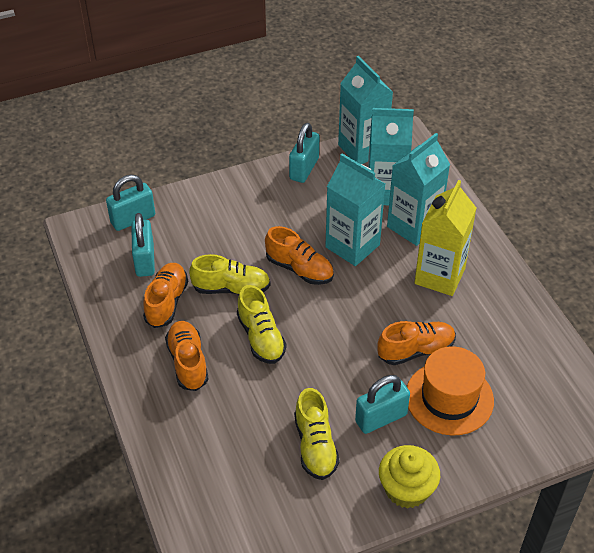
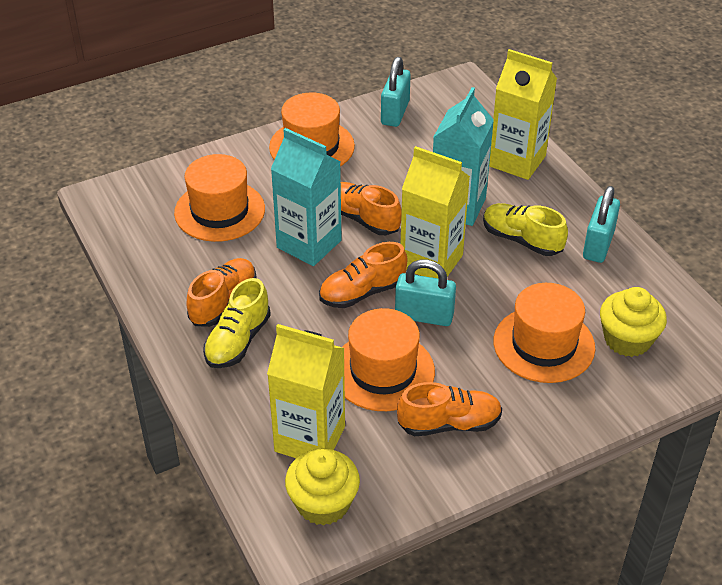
orange hat: [407,346,494,435] = 1 -> [174,154,265,242] [269,92,355,166] [342,308,435,411] [493,283,595,383] = 4
turquoise carton: [325,154,385,266] [338,56,393,164] [368,108,414,205] [387,133,450,246] = 4 -> [271,128,342,266] [433,87,494,226] = 2
turquoise padlock: [106,175,155,231] [131,213,155,277] [289,123,319,183] [355,375,410,434] = 4 -> [381,57,411,127] [395,259,456,326] [583,186,620,263] = 3
yellow carton: [414,180,476,296] = 1 -> [267,324,345,458] [401,146,470,278] [489,49,557,180] = 3
yellow cupcake: [379,445,440,509] = 1 -> [285,449,360,526] [600,287,667,357] = 2
yellow shoe: [189,254,271,295] [237,285,286,364] [294,388,339,480] = 3 -> [203,278,271,368] [483,203,568,256] = 2

